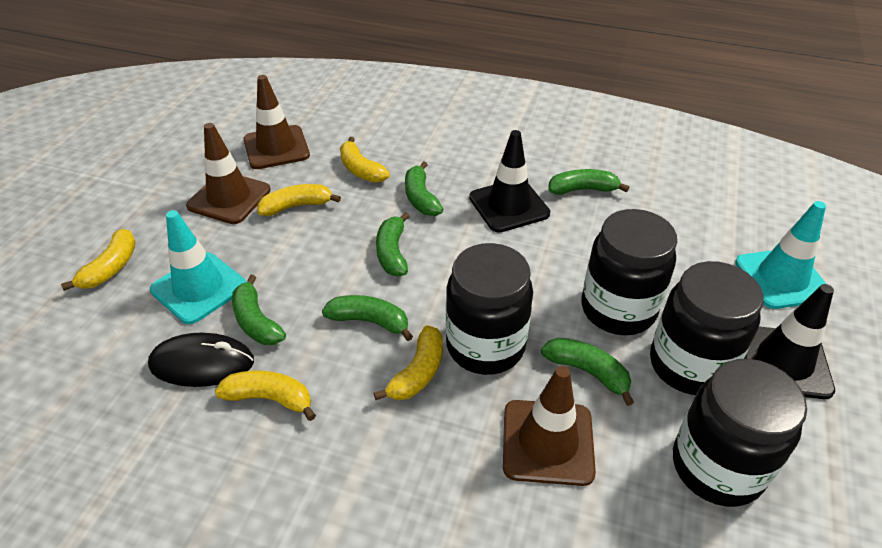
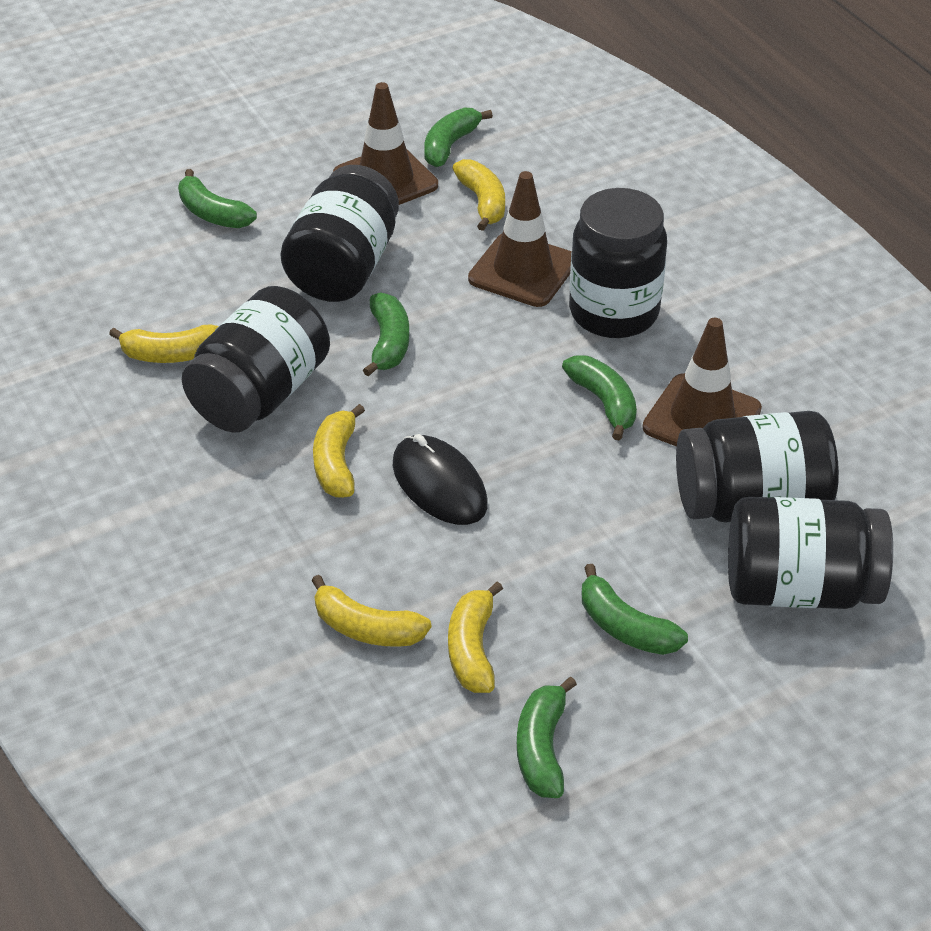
black jar: [446,243,533,375] [582,209,677,335] [650,261,764,395] [673,359,807,507] = 4 -> [182,286,330,433] [280,165,399,302] [569,188,667,338] [676,411,839,522] [728,497,893,609] = 5
black traffic cone: [469,130,550,233] [744,284,835,399] = 2 -> none = 0
turquoise traffic cone: [150,210,246,324] [735,201,826,309] = 2 -> none = 0

